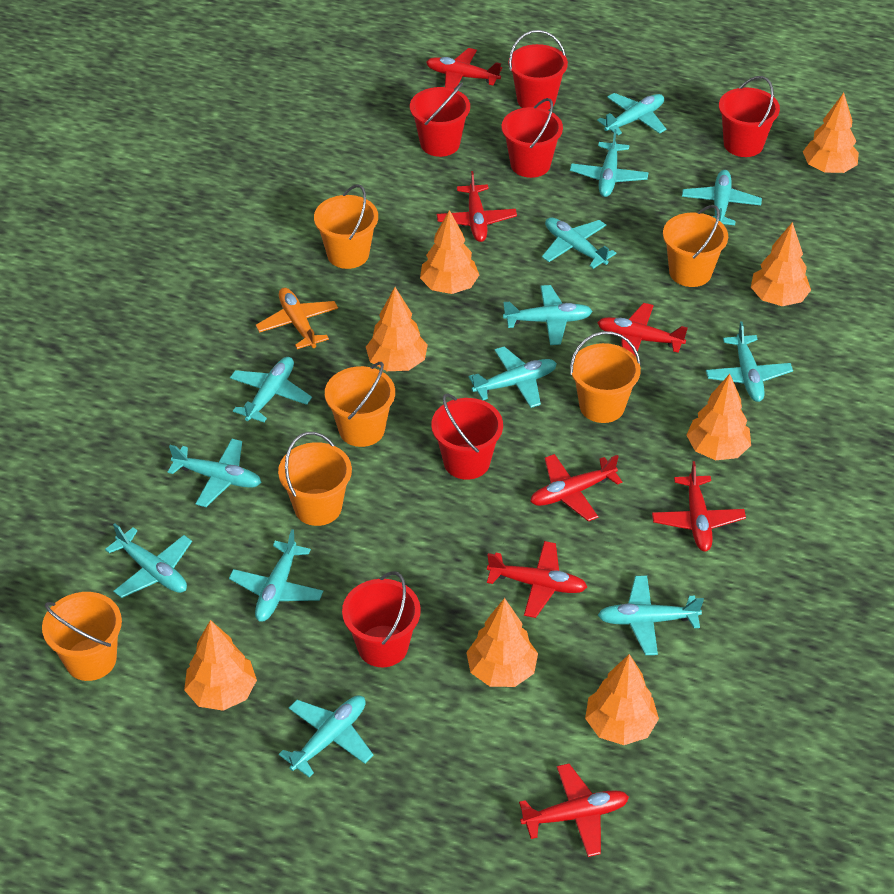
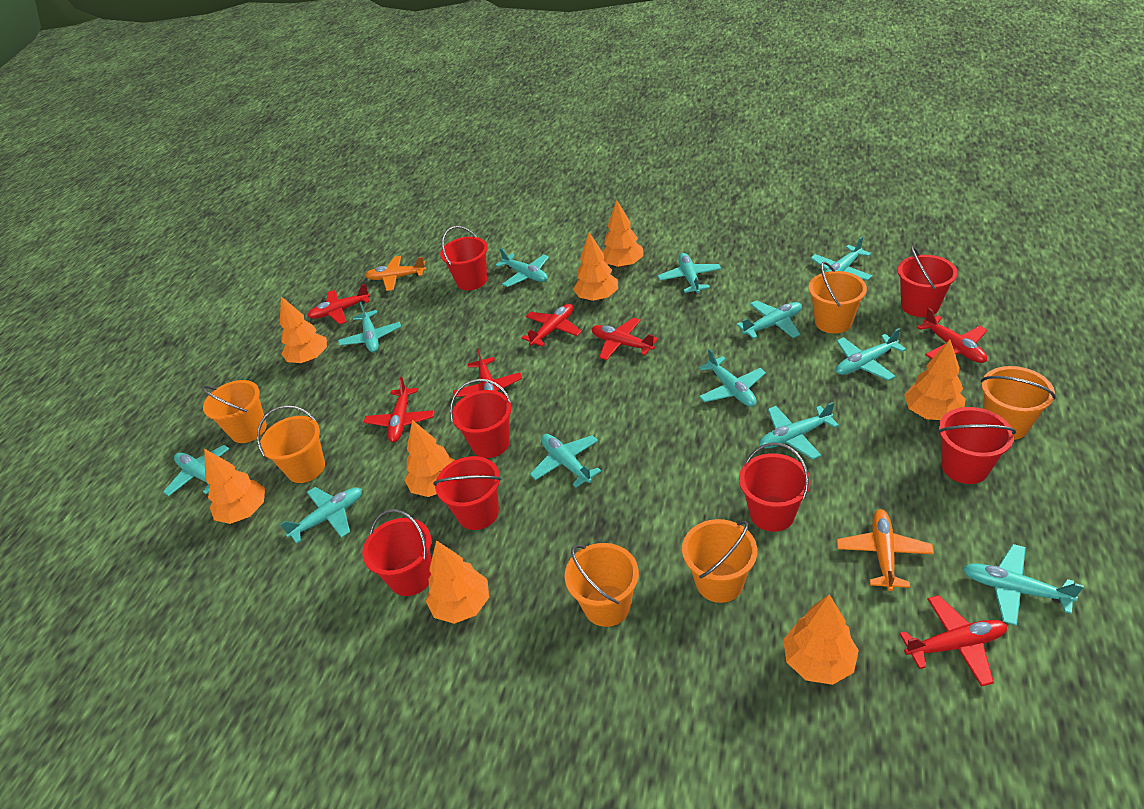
orange plane: [256,288,338,349] = 1 -> [365,256,426,291] [836,509,934,591] = 2
red bucket: [342,571,421,667] [410,83,470,157] [431,393,503,480] [502,98,563,178] [509,30,568,110] [719,76,780,157] = 6 -> [362,509,431,596] [433,456,501,530] [440,226,488,290] [450,379,512,458] [739,442,811,532] [898,246,958,317] [938,407,1016,484] = 7
turquoise plane: [105,523,192,598] [168,439,262,507] [229,529,323,622] [230,357,312,422] [279,696,373,778] [468,347,557,408] [503,285,593,345] [542,217,616,269] [570,129,649,197] [597,93,666,135] [598,576,704,655] [682,170,762,225] [706,321,793,402] = 13 -> [163,445,229,496] [280,487,362,544] [338,302,401,353] [495,248,549,287] [530,434,601,488] [658,253,721,293] [699,349,766,407] [736,300,802,339] [759,402,839,460] [810,236,872,280] [836,328,906,381] [963,544,1084,626] = 12

